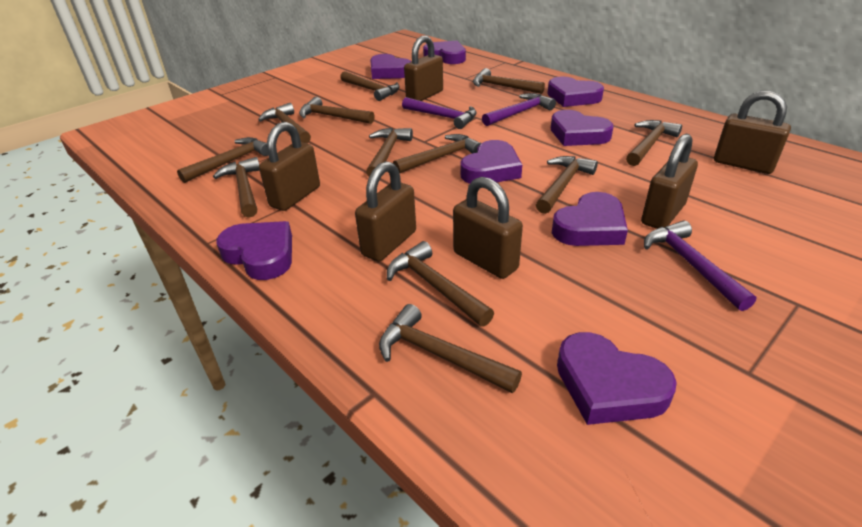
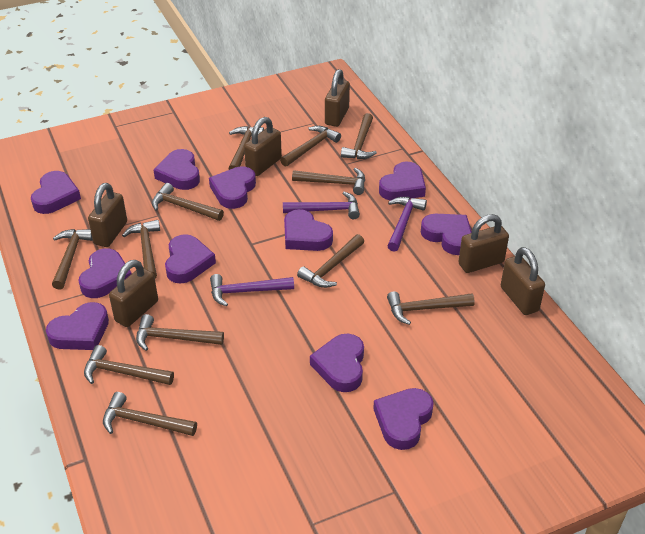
purple heart: [216,221,292,280] [370,54,411,79] [423,41,466,64] [460,140,522,184] [547,76,604,107] [551,110,614,146] [552,192,628,246] [557,332,677,425] = 8 -> [31,171,81,214] [46,302,109,350] [78,248,132,298] [154,149,200,190] [165,234,216,284] [209,166,256,209] [284,209,333,251] [310,334,364,392] [373,388,434,450] [379,162,426,201] [421,214,472,255] = 11

